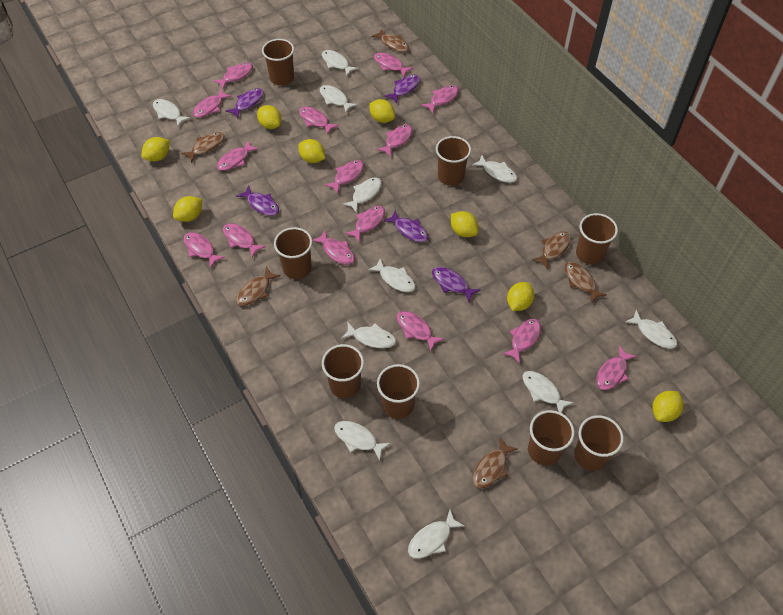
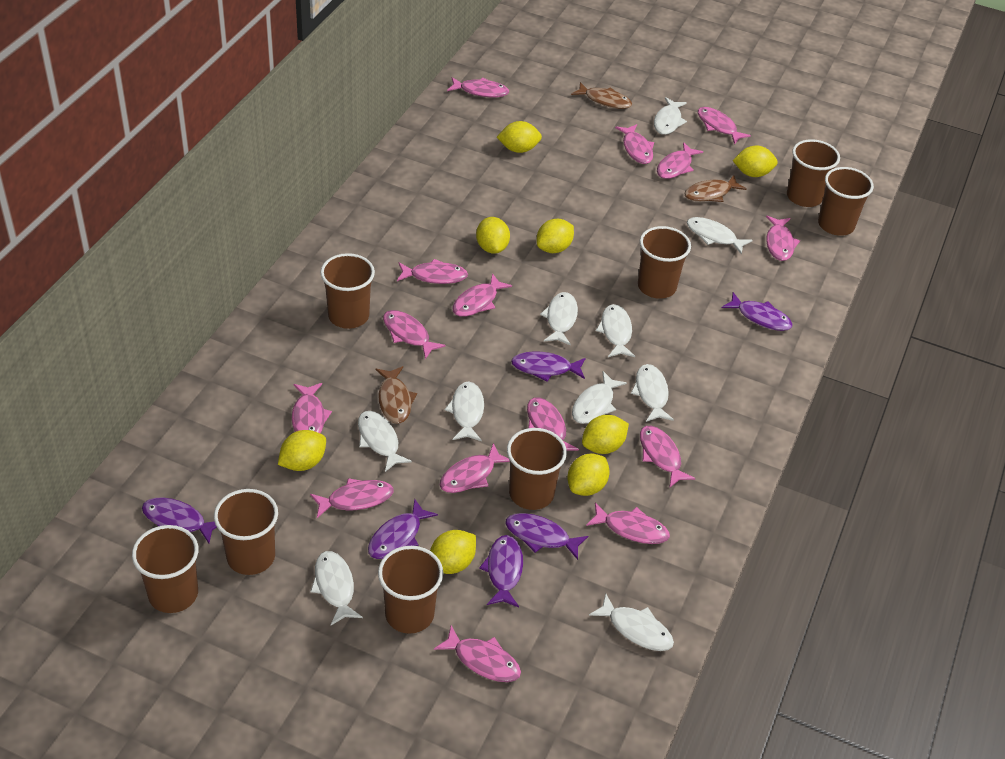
brown fish: [181,132,224,163] [236,267,281,306] [371,29,409,52] [473,437,518,489] [532,231,571,269] [564,262,607,304] = 6 -> [375,366,417,424] [571,82,632,109] [684,175,747,202] = 3
purple fish: [226,88,264,118] [236,186,279,216] [383,210,429,242] [384,75,420,103] [432,267,480,302] = 5 -> [142,497,217,543] [368,499,438,559] [479,535,523,607] [505,513,588,560] [511,351,586,382] [722,292,793,331] = 6
white fish: [153,99,190,126] [320,85,358,112] [322,50,358,76] [334,421,391,461] [341,322,396,348] [342,177,382,213] [368,258,415,292] [408,510,464,559] [472,155,517,183] [522,371,574,413] [625,310,677,349] = 11 -> [310,551,363,625] [358,411,412,472] [445,382,484,441] [540,292,578,346] [572,371,627,424] [589,593,674,651] [596,304,635,357] [631,364,674,422] [654,97,687,135] [687,217,753,254] = 10

